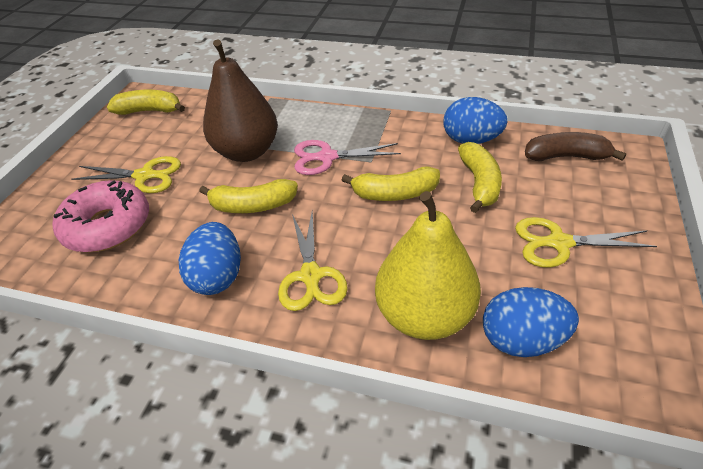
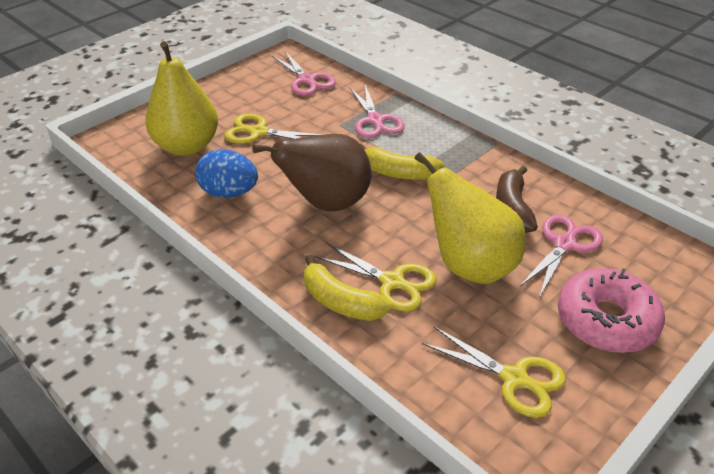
blue egg: [179,222,241,295] [443,97,508,144] [483,287,579,357] = 3 -> [195,149,258,198] = 1
pink scissors: [294,140,401,175] = 1 -> [272,51,336,96] [350,85,405,138] [519,214,603,298] = 3
yellow banana: [107,89,185,115] [199,179,298,213] [342,166,440,201] [458,142,502,213] = 4 -> [304,255,391,321] [360,144,444,180] = 2
yellow pear: [375,191,481,340] = 1 -> [145,41,218,156] [414,152,525,284] = 2

